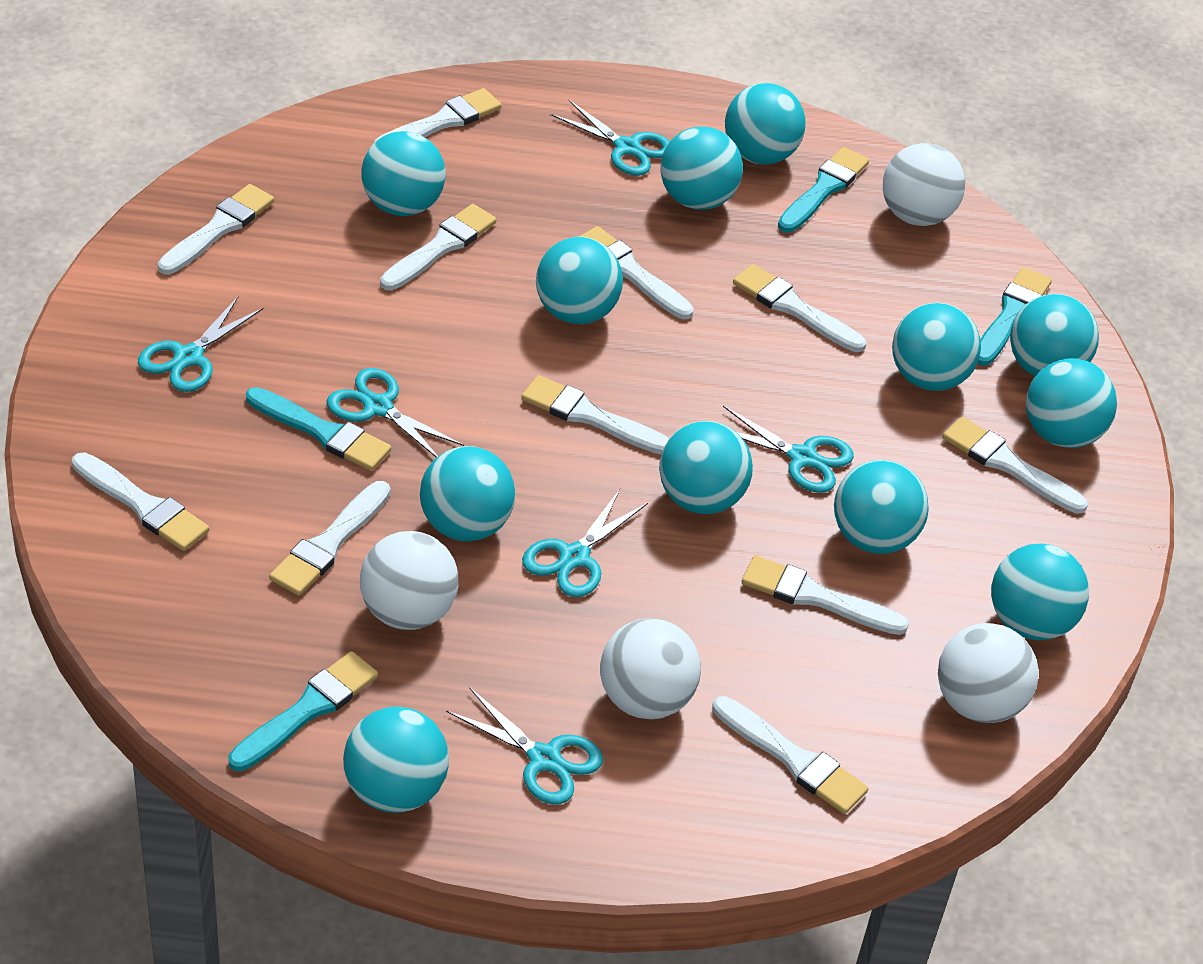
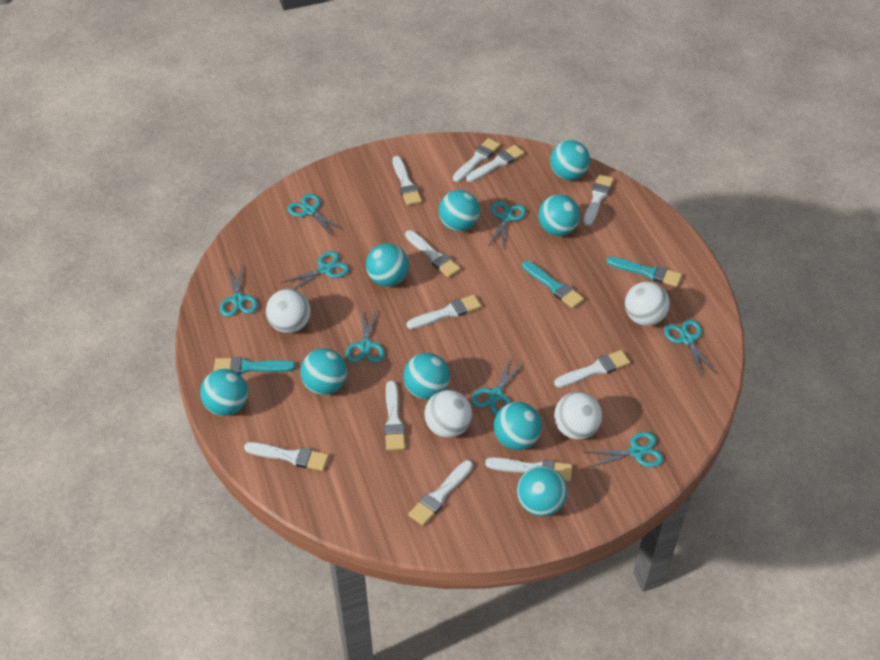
turquoise ball: [343,707,449,813] [361,131,446,216] [420,446,515,541] [536,237,623,324] [659,421,753,514] [661,127,743,210] [725,83,805,165] [834,460,929,554] [892,303,981,391] [991,544,1089,640] [1010,294,1099,376] [1026,358,1117,448] = 12 -> [200,369,248,416] [300,348,347,395] [366,243,409,286] [403,353,450,399] [439,190,480,231] [494,402,542,450] [517,466,567,516] [538,194,580,236] [550,140,590,180] = 9
turquoise brush: [228,651,378,771] [246,387,391,471] [778,147,869,233] [977,267,1052,366] = 4 -> [214,357,296,375] [522,261,584,308] [606,257,682,287] = 3
turquoise scissors: [138,296,263,392] [326,368,464,458] [446,687,603,804] [522,489,648,597] [550,100,670,176] [723,406,854,493] = 6 -> [220,266,258,317] [281,251,349,290] [287,194,344,237] [346,309,385,363] [471,357,525,415] [489,201,526,247] [584,432,663,468] [664,320,717,377] = 8

